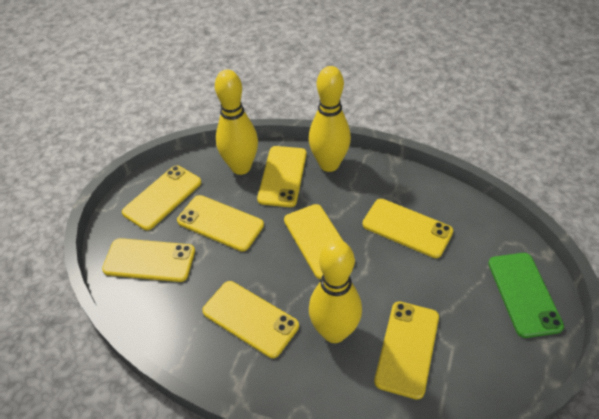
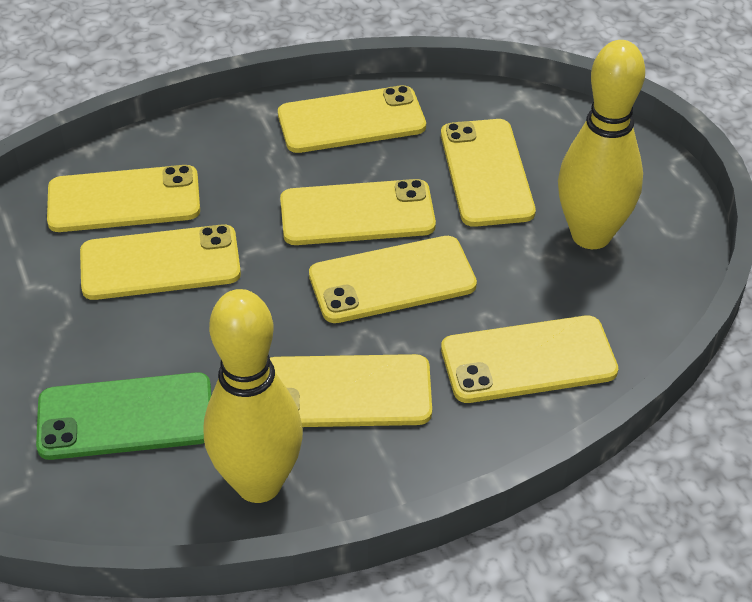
yellow bowling pin: [215,69,258,175] [309,66,351,172] [309,240,362,343] = 3 -> [203,289,303,503] [558,40,645,249] = 2

